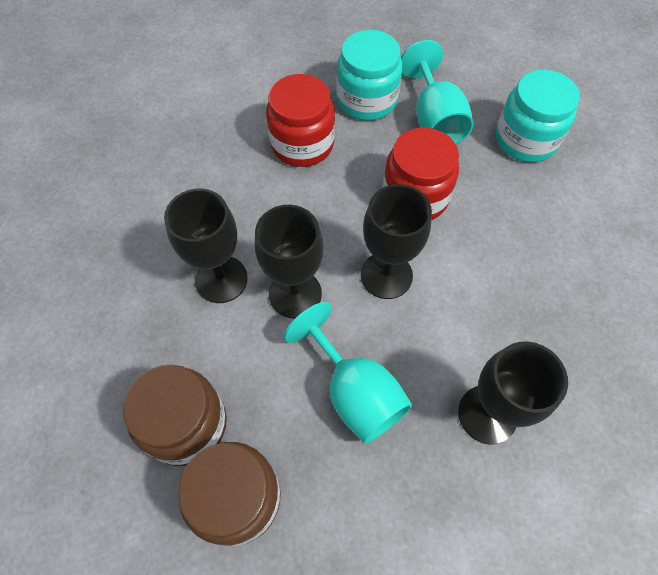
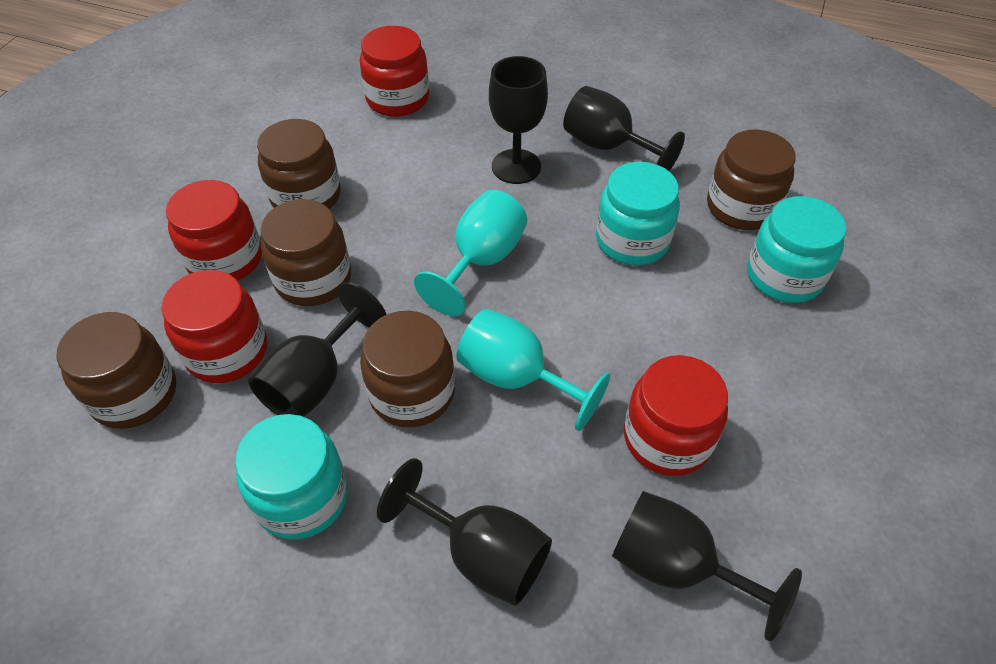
black goblet: [164,189,248,303] [255,205,323,319] [361,184,432,299] [458,341,568,445] = 4 -> [248,282,387,417] [377,458,552,606] [489,56,548,184] [563,86,685,171] [612,491,802,641] = 5
brown jar: [123,365,227,466] [178,442,280,546] = 2 -> [56,312,176,429] [257,119,341,209] [261,199,351,306] [360,311,455,427] [707,130,796,230] = 5
red jar: [266,74,335,167] [383,128,459,220] = 2 -> [161,270,267,383] [166,180,262,280] [359,26,429,117] [624,355,728,476] = 4
turquoise jar: [336,30,402,121] [496,70,580,162] = 2 -> [235,414,348,539] [596,162,680,265] [747,196,846,303] = 3

